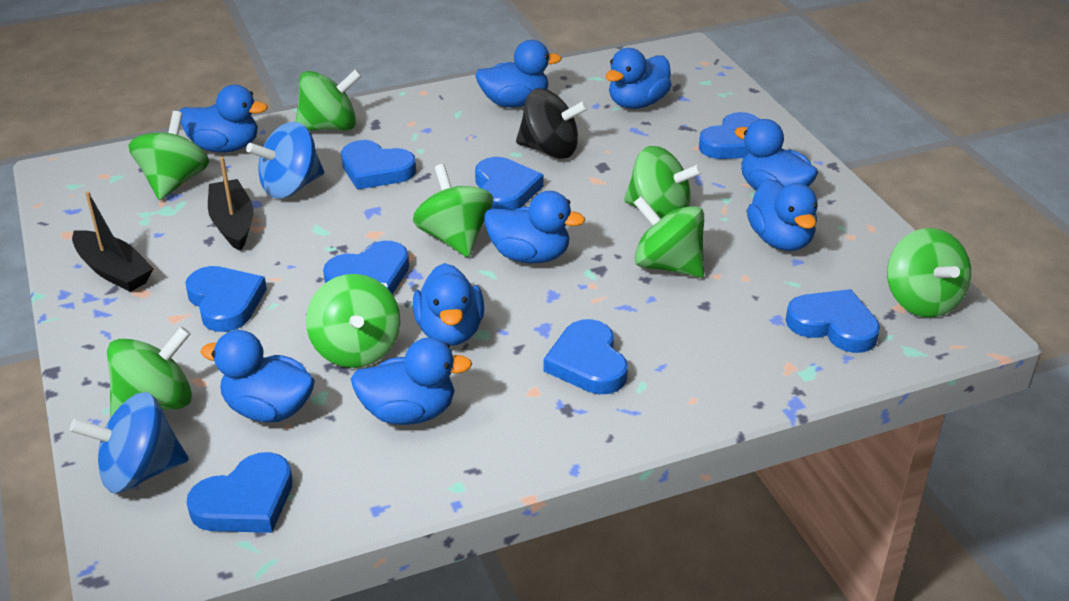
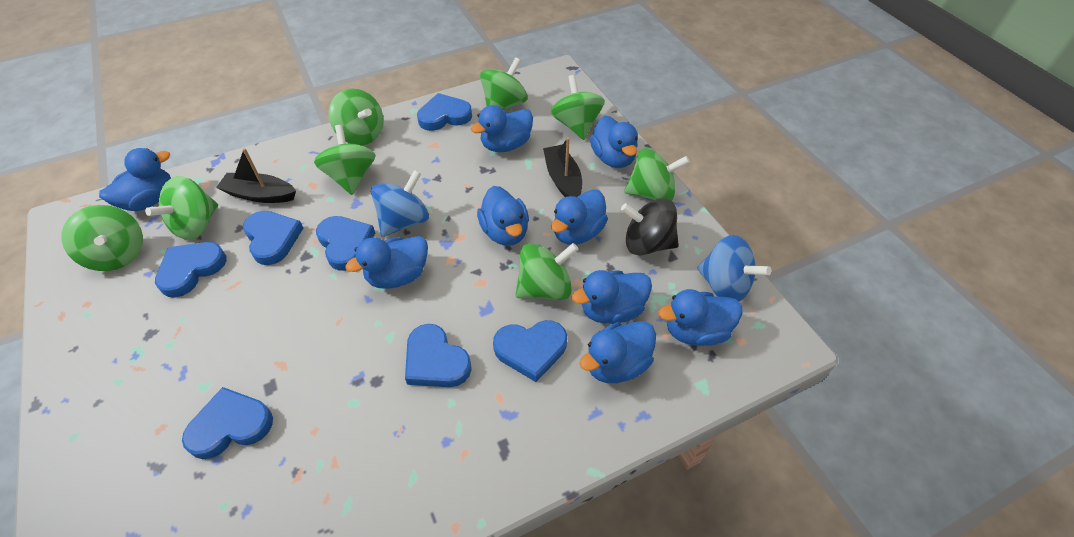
blue heart: [185,266,267,332] [187,452,293,533] [323,241,409,294] [341,140,416,190] [475,157,543,210] [544,319,628,394] [699,112,759,159] [786,289,880,353] = 8 -> [155,242,227,298] [182,387,273,459] [243,211,303,265] [316,216,375,271] [405,324,472,387] [417,93,472,131] [493,320,567,382] = 7

